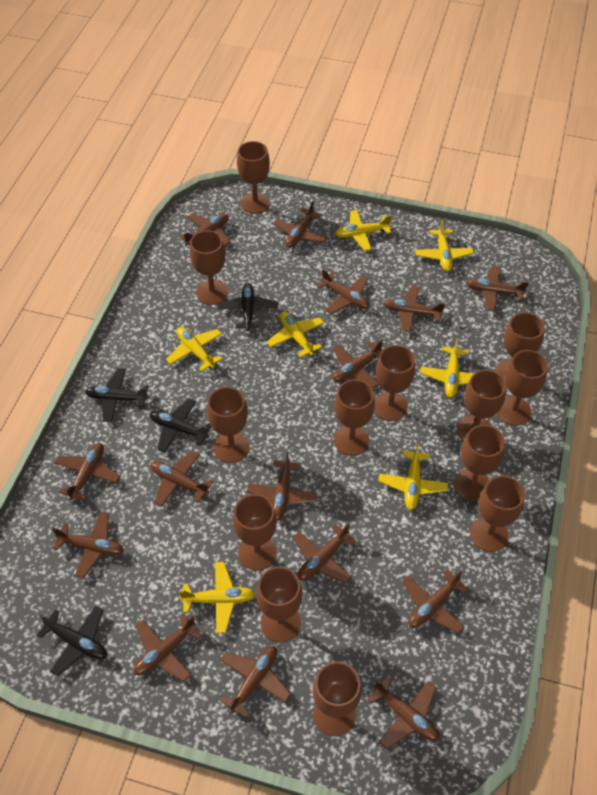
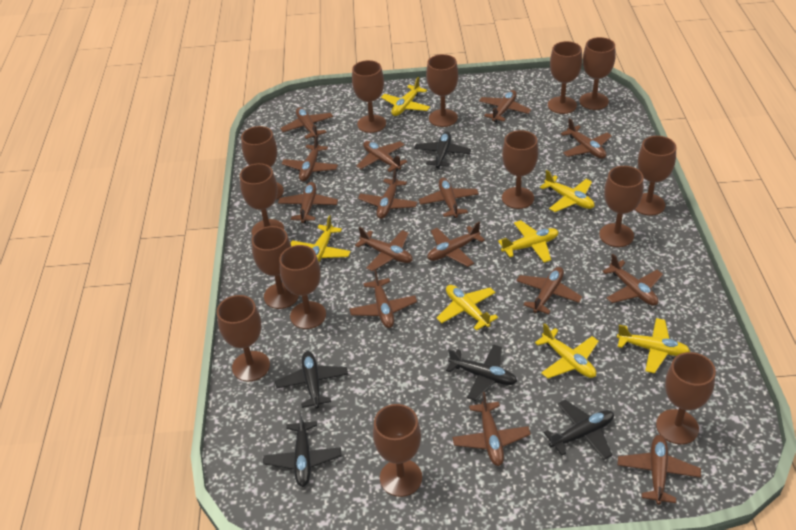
black plane: [37,606,107,676] [85,368,149,422] [150,399,211,452] [218,283,278,331] = 4 -> [263,411,342,487] [275,351,348,409] [414,131,471,169] [446,344,517,401] [544,400,614,460] = 5
brown goblet: [190,230,228,305] [207,387,249,463] [233,494,277,570] [237,141,270,214] [256,566,302,643] [313,661,362,736] [334,379,375,456] [374,345,415,421] [454,425,505,501] [457,370,506,442] [470,476,525,552] [495,312,545,387] [497,350,548,426] = 13 -> [217,295,270,382] [240,163,284,236] [241,126,284,200] [252,226,299,309] [279,245,326,329] [352,60,386,133] [373,404,422,497] [426,54,458,127] [502,130,538,209] [548,41,582,114] [579,37,616,110] [599,166,644,247] [635,136,676,216] [656,352,716,445] = 14

